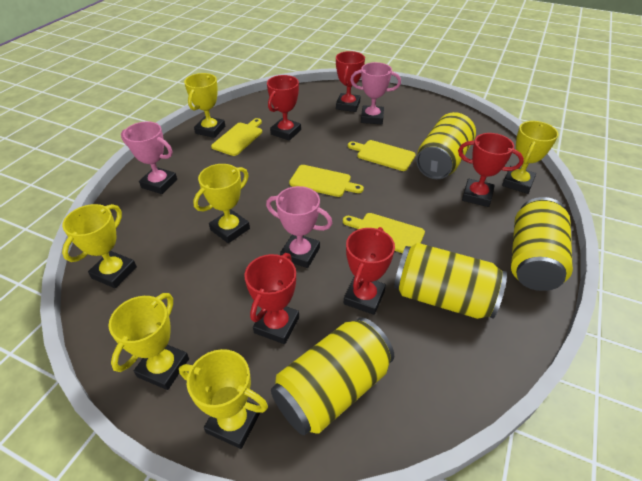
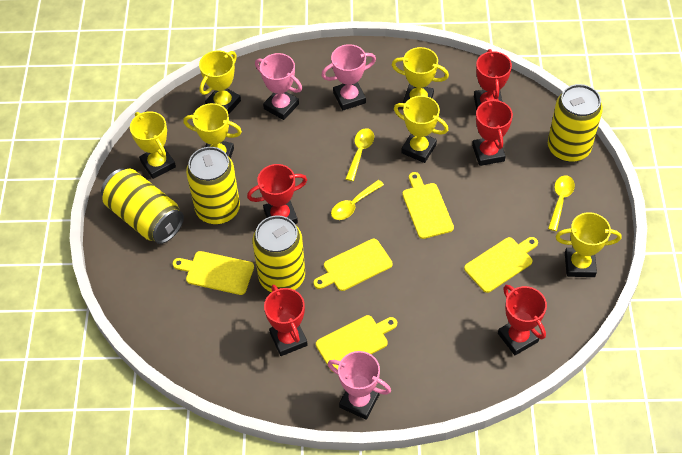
yellow cutting board: [211,118,262,156] [289,165,364,197] [343,213,425,253] [348,140,416,171] = 4 -> [173,251,254,295] [313,239,393,291] [316,315,397,372] [402,172,454,239] [464,237,538,293] = 5
yellow spoon: none = 0 -> [331,180,384,220] [346,128,374,181] [548,175,575,231] = 3

